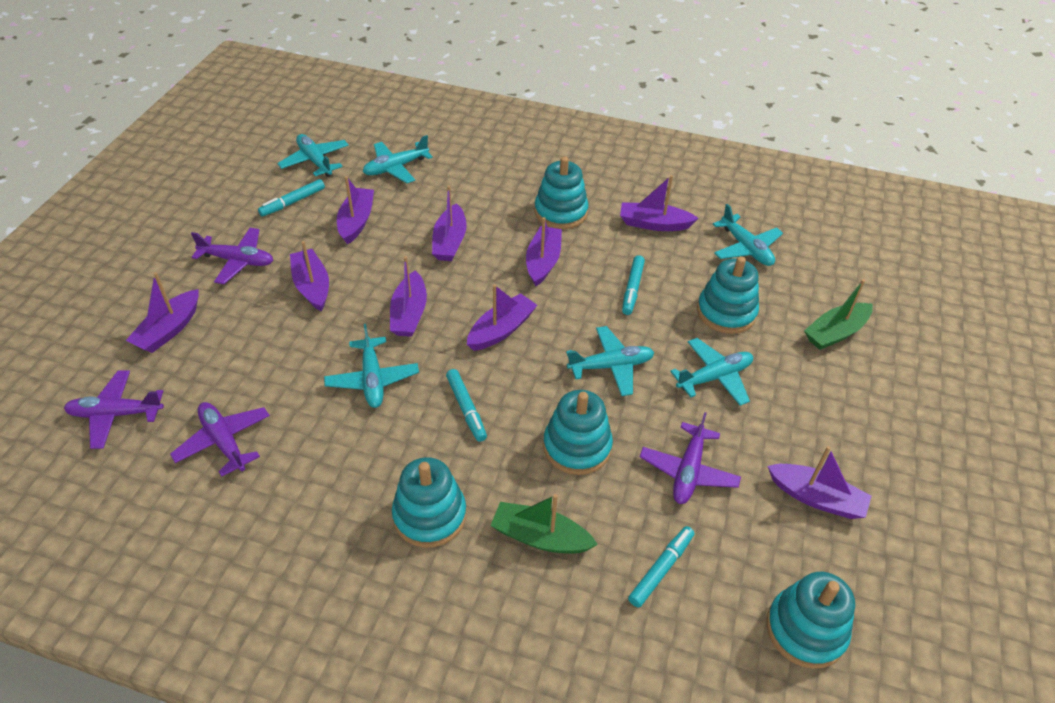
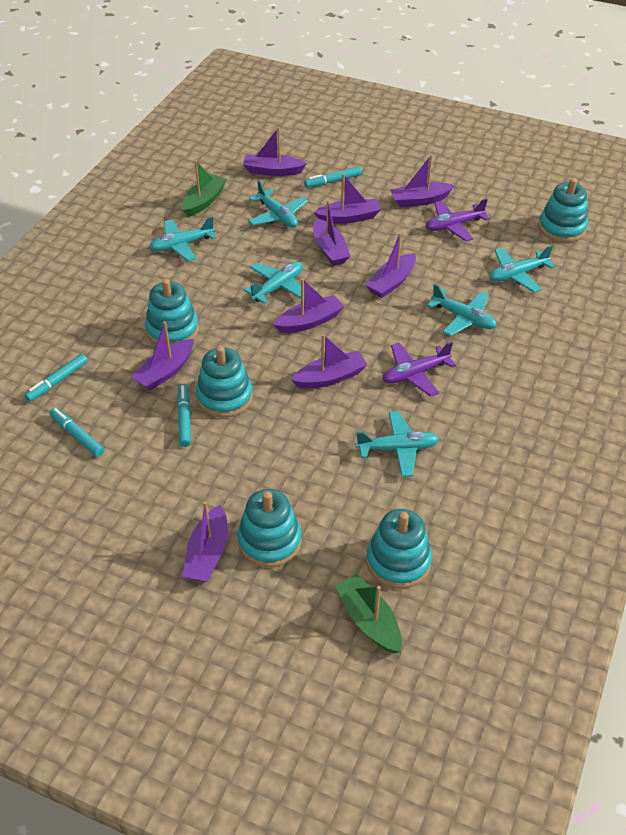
purple plane: [64,370,164,449] [170,402,270,477] [191,228,273,284] [640,412,741,504] = 4 -> [382,342,456,397] [425,198,489,241] = 2

